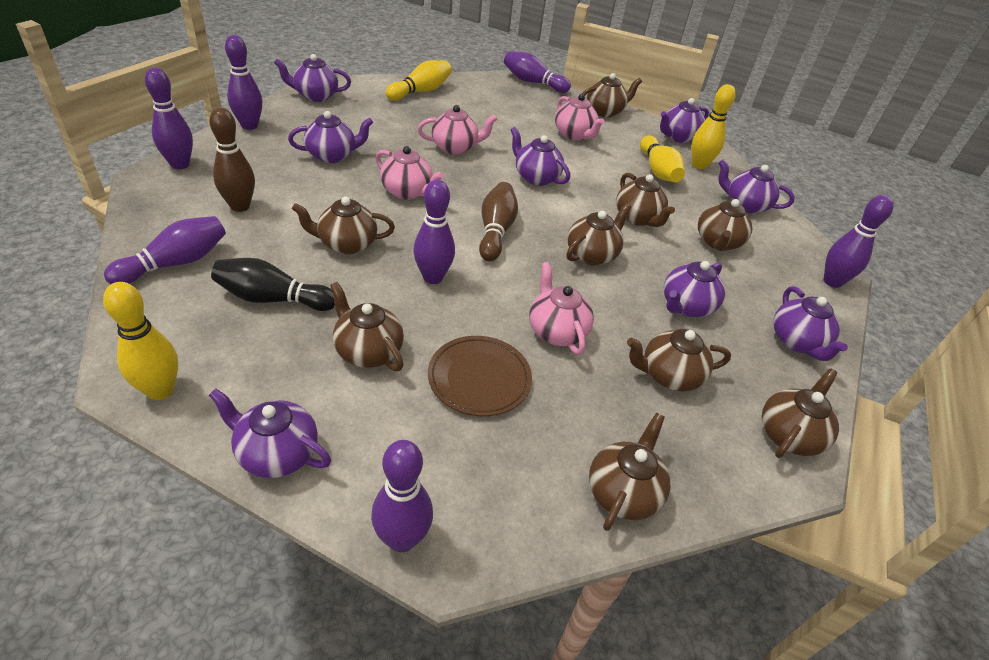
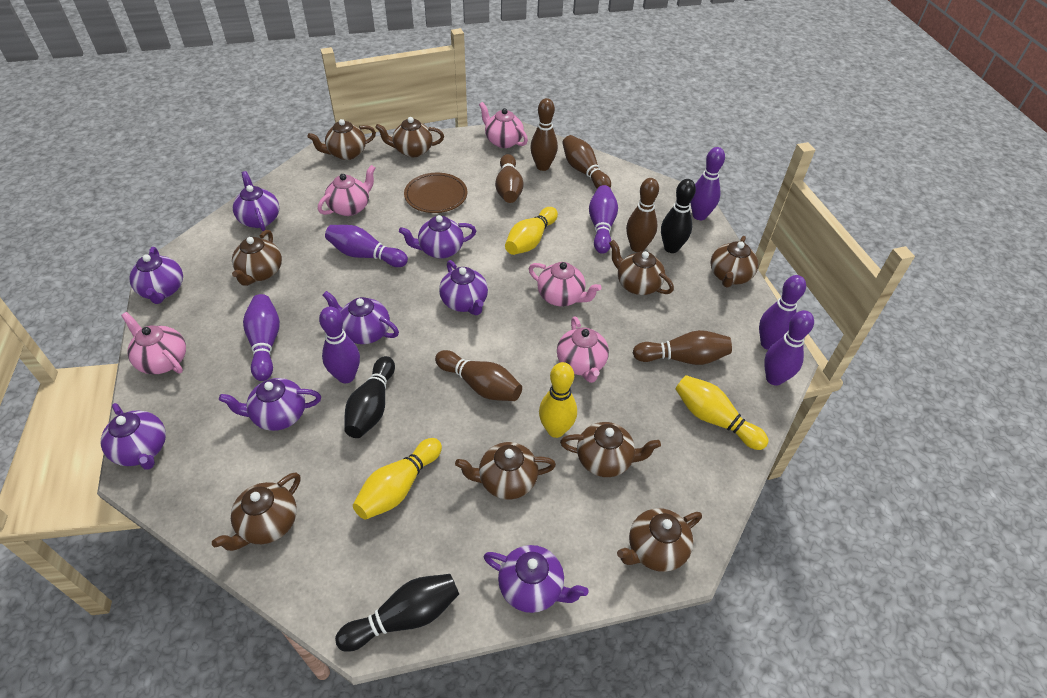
black bowling pin: [211,258,335,311] = 1 -> [335,574,459,652] [344,356,395,438] [661,179,696,253] = 3
brown bowling pin: [209,108,255,212] [479,182,518,261] = 2 -> [435,350,522,401] [495,154,524,203] [530,98,558,171] [562,135,611,188] [626,178,659,252] [633,330,732,365] = 6
pink teapot: [376,146,444,200] [418,105,497,155] [529,262,594,355] [555,94,604,140] = 4 -> [121,312,186,374] [318,165,375,216] [479,102,528,148] [529,262,602,306] [557,316,609,383] = 5

